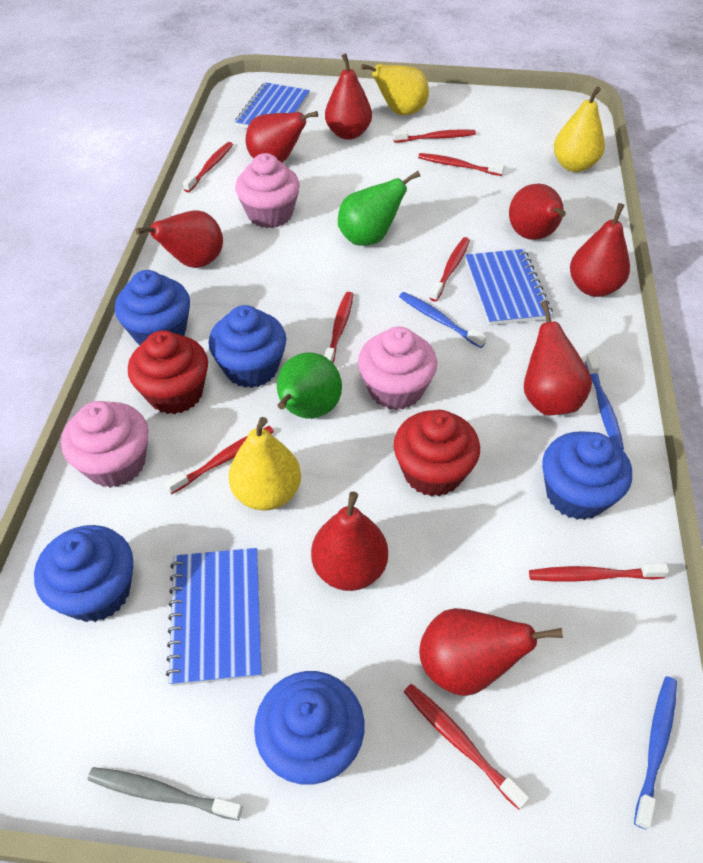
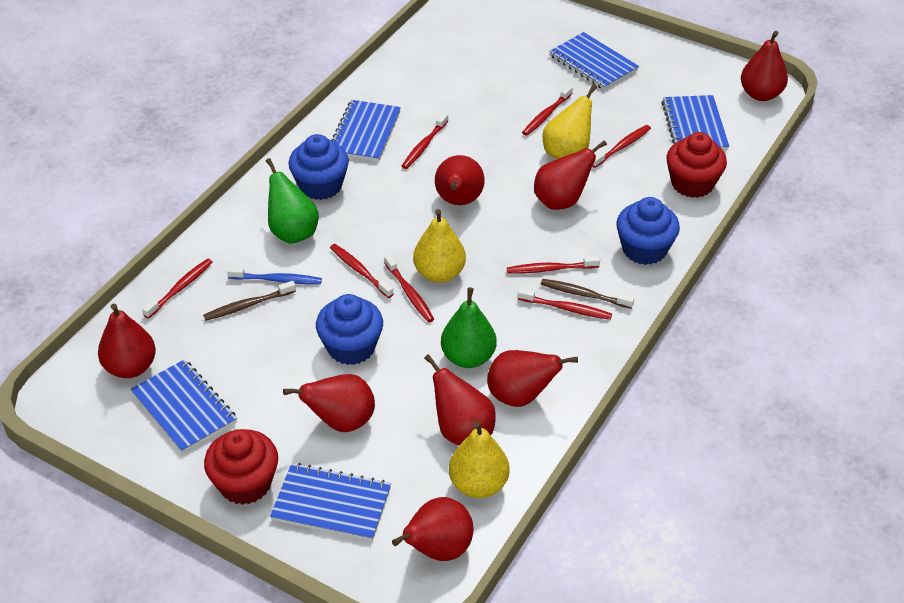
blue cupcake: [34,525,133,622] [115,270,190,345] [209,305,286,388] [254,671,364,785] [542,431,632,520] = 5 -> [288,134,349,200] [316,294,383,365] [616,197,680,265] = 3
blue notebook: [166,548,262,686] [235,82,310,129] [465,249,553,325] = 3 -> [130,359,237,453] [270,463,391,541] [331,100,401,162] [549,32,639,90] [662,95,729,151] = 5
blue toothbrush: [399,292,487,348] [585,354,624,450] [634,676,677,829] = 3 -> [227,267,322,284] = 1
brown toothbrush: none = 0 -> [203,281,296,320] [541,279,634,309] = 2
grey toothbrush: [88,767,243,821] = 1 -> none = 0
pink cupcake: [61,401,149,488] [235,153,300,228] [358,326,437,410] = 3 -> none = 0

